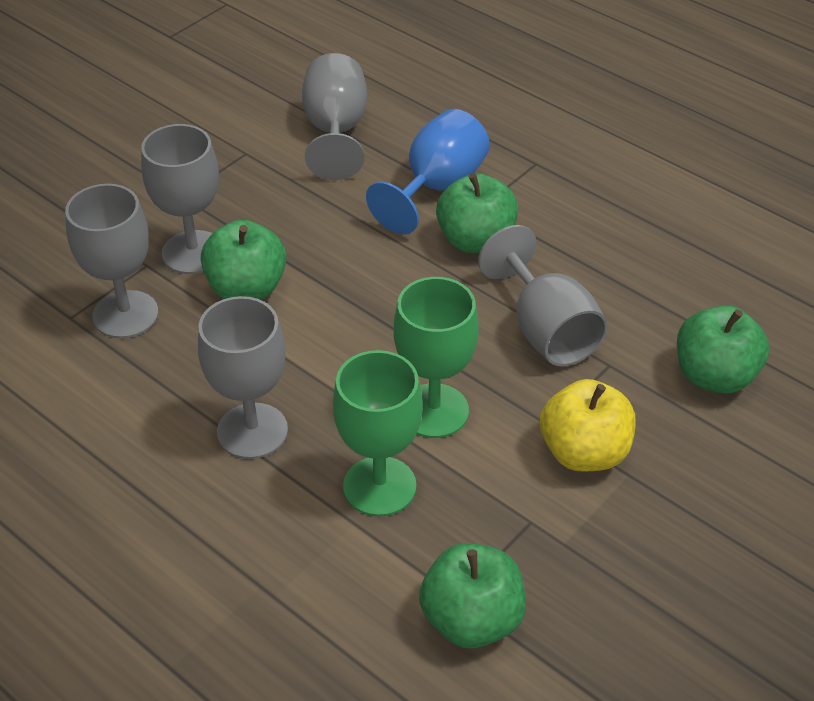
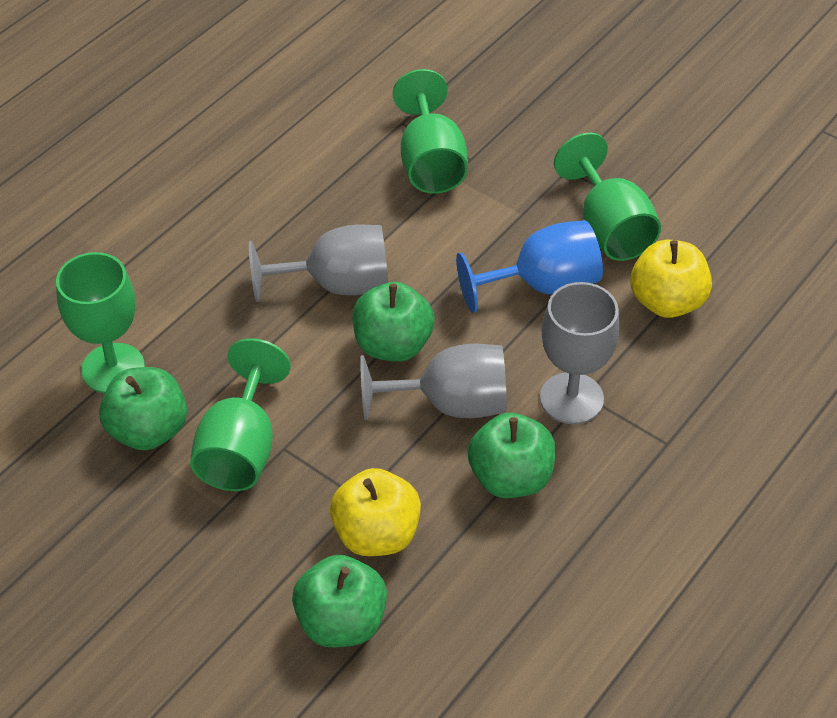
green goblet: [333,350,423,516] [393,277,479,438] = 2 -> [56,252,145,393] [190,338,291,491] [393,69,468,194] [554,133,661,261] = 4
grey goblet: [65,184,158,338] [141,124,219,274] [198,296,288,459] [302,53,367,180] [478,225,608,366] = 5 -> [249,225,388,302] [360,344,507,420] [540,282,620,424] = 3
yellow apple: [540,379,636,472] = 1 -> [330,468,421,556] [630,239,712,318] = 2

